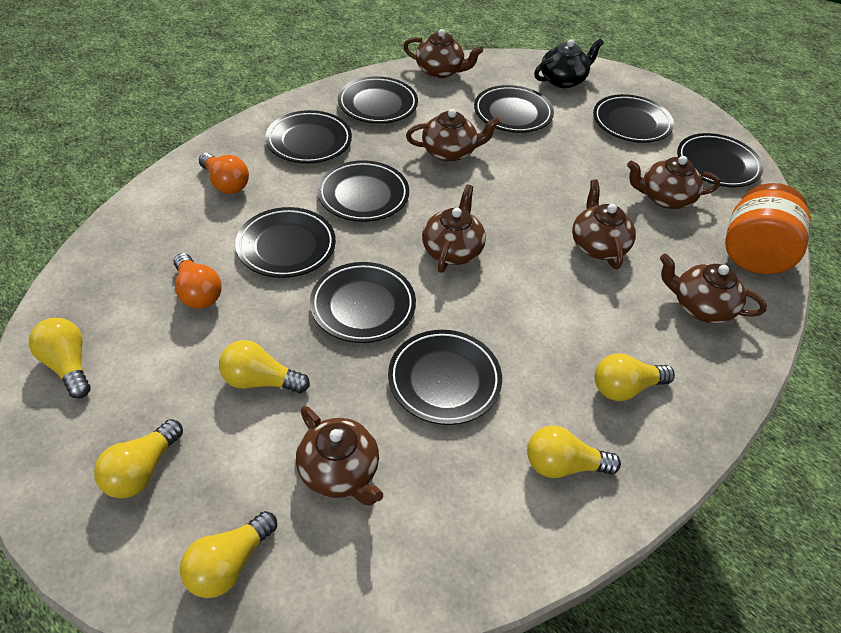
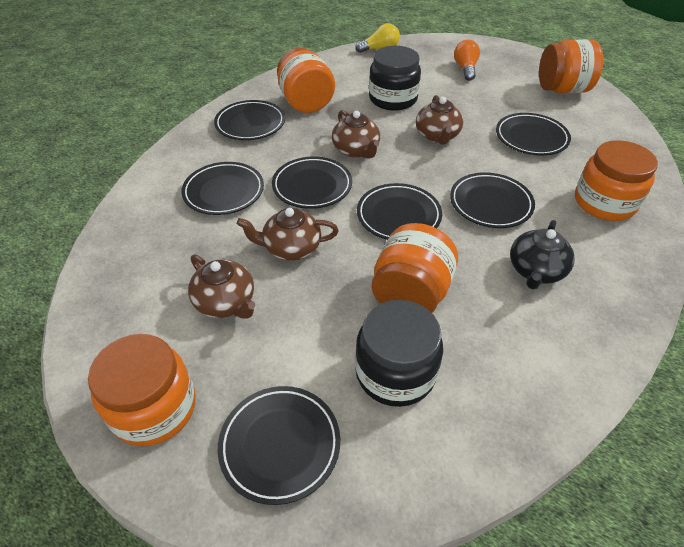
black jar: none = 0 -> [355,300,443,407] [369,46,421,111] = 2
black plate: [235,207,336,278] [265,110,352,163] [310,262,416,343] [317,160,409,222] [338,76,418,124] [388,330,502,425] [474,85,554,133] [593,94,674,143] [677,133,764,187] = 9 -> [181,162,264,215] [214,100,285,140] [218,386,340,505] [272,157,352,209] [357,183,442,240] [450,172,535,228] [496,113,571,155] = 7
brown teapot: [296,406,383,505] [404,29,483,78] [406,109,501,162] [422,185,486,273] [572,179,636,269] [627,156,720,209] [660,253,767,323] = 7 -> [188,254,256,319] [237,208,339,261] [332,110,380,159] [416,95,463,145] = 4
orange jar: [725,183,811,274] = 1 -> [88,334,196,446] [277,48,335,113] [372,223,458,313] [539,39,603,93] [575,140,658,221] = 5
orange light bulb: [174,253,222,309] [199,153,249,194] = 2 -> [454,40,480,81] = 1
yellow light bulb: [29,318,91,398] [94,419,183,498] [180,511,277,598] [219,340,310,393] [527,425,621,478] [595,353,675,401] = 6 -> [355,23,400,53] = 1

